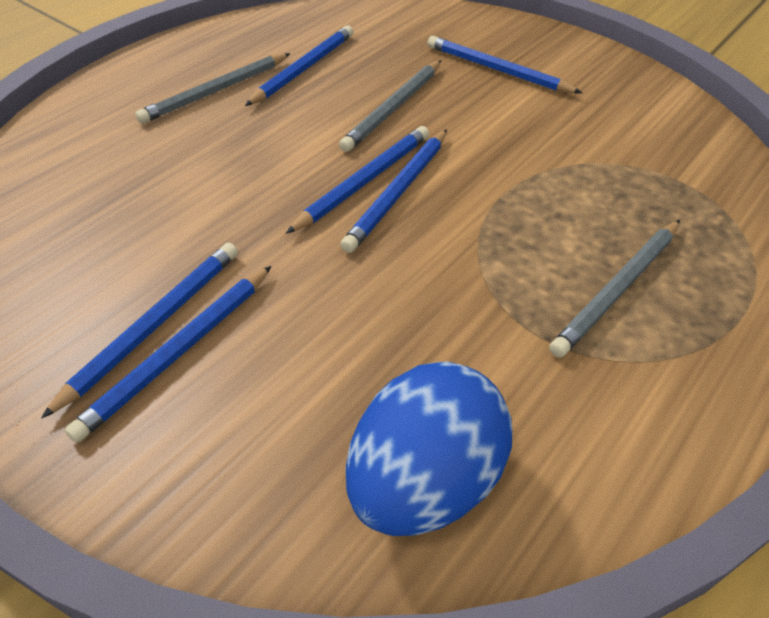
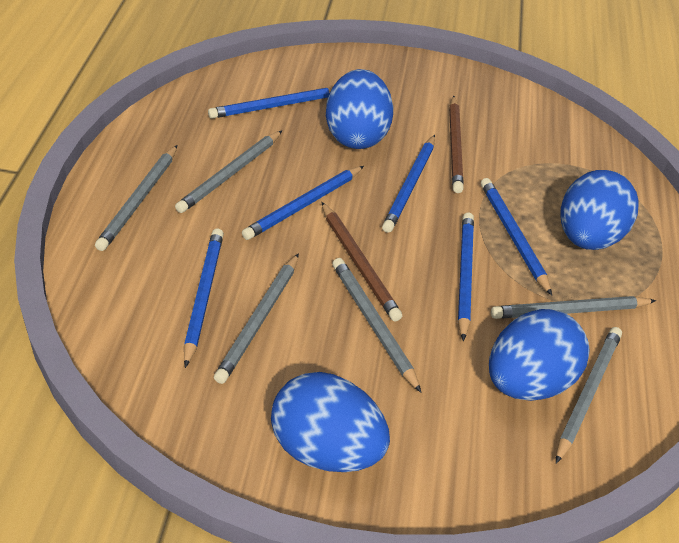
blue egg: [346,362,512,536] = 1 -> [271,372,390,472] [326,69,393,149] [489,309,590,401] [560,170,639,250] = 4
brown pencil: none = 0 -> [321,202,402,322] [449,95,464,193] = 2
grey pencil: [135,53,291,124] [339,60,441,152] [549,220,680,358] = 3 -> [95,145,177,251] [175,131,282,213] [214,253,299,384] [332,258,422,393] [491,296,656,319] [556,327,622,464] = 6

